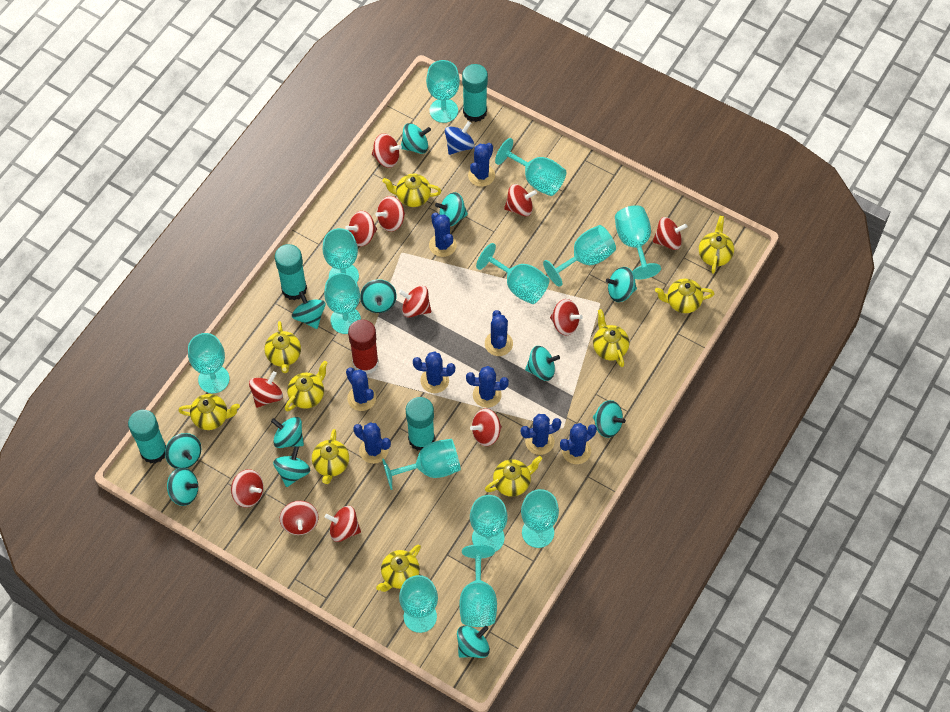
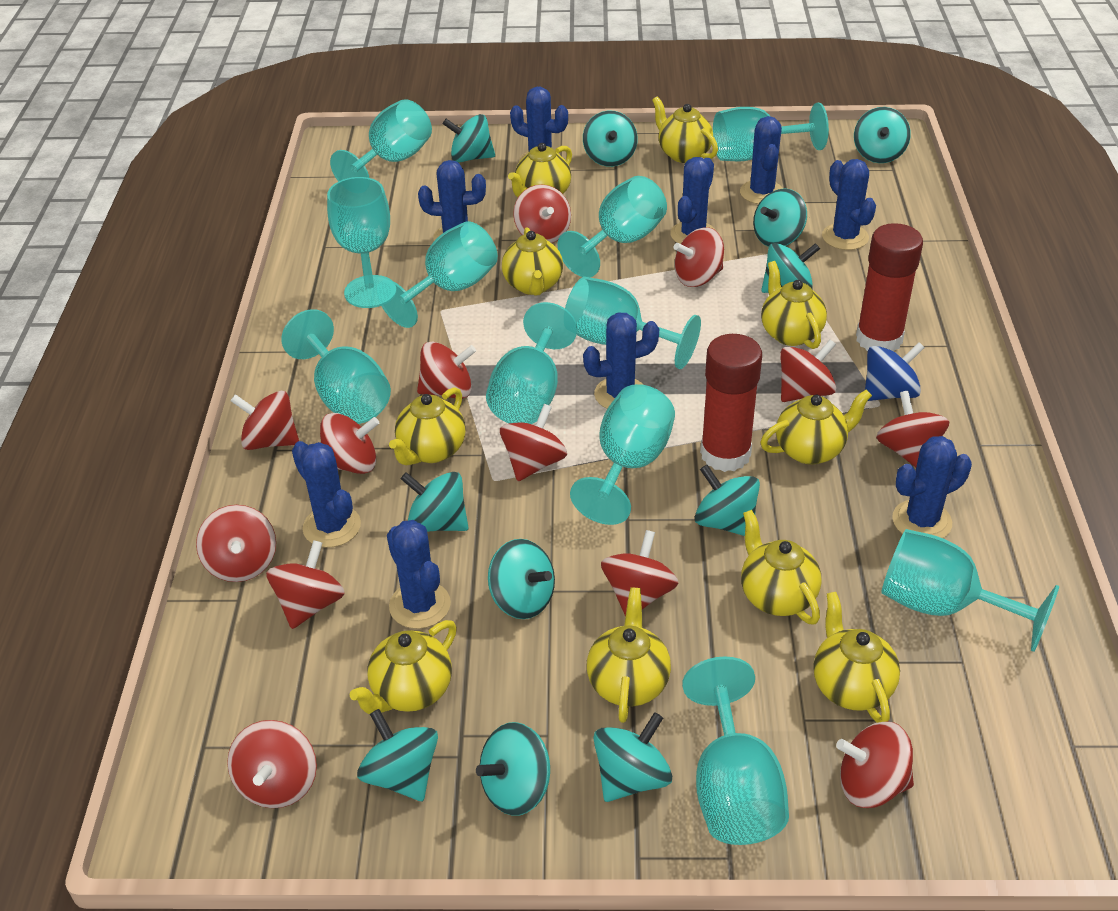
red glue stick: [348,319,379,374] = 1 -> [700,334,762,472] [856,223,923,352] = 2
red spinning top: [231,469,264,508] [249,371,283,408] [280,501,319,535] [325,506,361,542] [345,211,377,246] [372,133,402,168] [376,196,405,232] [399,286,431,318] [470,408,502,446] [504,184,537,216] [550,299,583,335] [653,217,687,250] = 12 -> [196,505,276,582] [227,720,317,808] [231,391,299,450] [266,540,345,629] [320,413,379,474] [417,342,476,399] [500,404,567,481] [513,184,571,243] [601,530,679,617] [674,227,724,287] [780,340,836,402] [836,721,914,808] [876,391,949,467] = 13
turquoise glue stick: [128,410,166,464] [275,244,307,301] [406,397,435,451] [462,64,488,122] = 4 -> none = 0
turquoise goblet: [188,333,229,393] [323,228,359,282] [324,273,361,334] [382,439,461,490] [399,575,438,633] [426,60,460,123] [459,544,497,627] [470,495,508,552] [476,243,549,304] [495,138,566,196] [521,489,559,548] [543,225,616,287] [615,205,661,280] = 13 -> [281,309,391,424] [327,177,392,308] [330,99,432,182] [377,221,498,328] [486,302,577,424] [557,176,667,277] [565,277,701,369] [570,384,675,525] [682,656,789,845] [713,103,829,161] [881,529,1059,652] = 11
turquoise spinning top: [165,433,201,469] [167,467,198,506] [271,417,304,448] [273,446,311,487] [292,291,326,329] [360,279,396,313] [401,123,431,154] [435,192,468,226] [457,626,490,658] [525,346,560,381] [593,400,626,438] [606,267,637,302] = 12 -> [357,709,438,801] [401,472,468,532] [443,114,495,163] [476,722,550,816] [488,539,555,619] [583,111,638,167] [593,712,672,802] [695,465,760,536] [753,188,807,247] [761,243,820,293] [854,107,911,163] = 11

